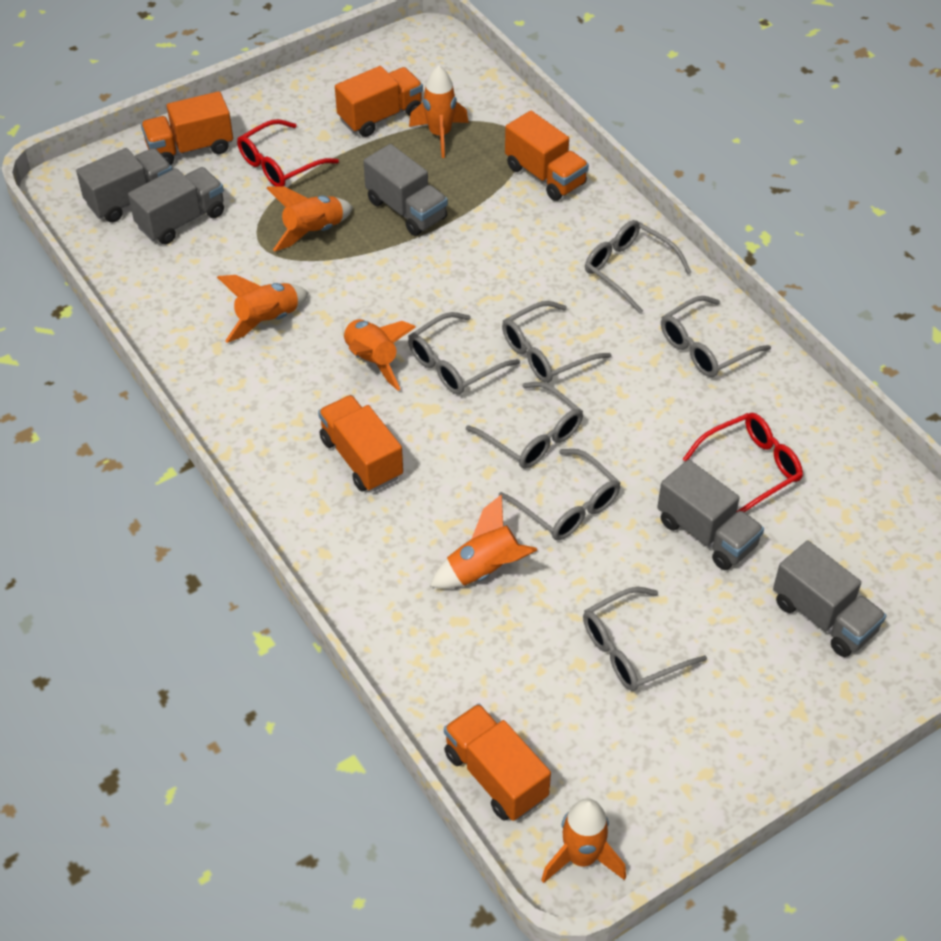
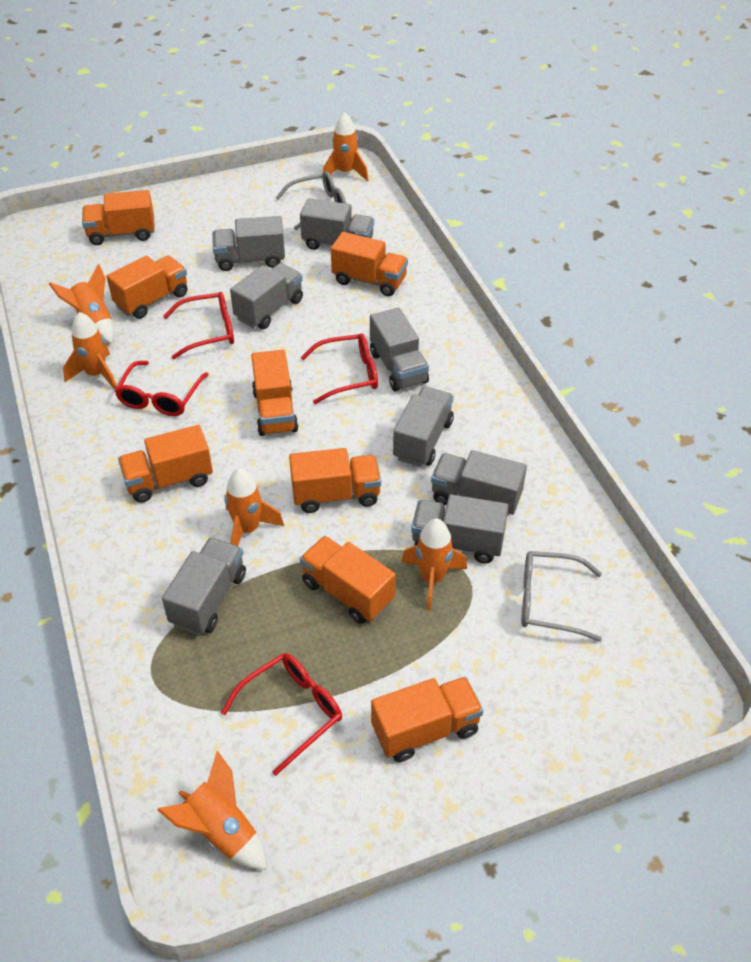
grey glasses: [408,312,520,395] [466,382,583,468] [499,449,621,540] [502,301,611,383] [583,587,707,691] [585,220,691,314] [661,296,771,377] = 7 -> [276,171,346,230] [521,551,602,642] = 2
grey truck: [76,148,173,222] [128,167,224,244] [364,144,448,236] [657,460,764,570] [773,540,886,657] = 5 -> [162,538,246,635] [212,216,285,271] [230,263,303,329] [300,198,374,250] [370,308,429,392] [393,387,454,467] [411,494,509,564] [431,450,527,516] = 8
orange truck: [141,91,233,165] [318,395,403,492] [335,66,423,137] [444,704,551,821] [505,111,589,201] = 5 -> [82,190,155,245] [107,255,188,319] [118,425,213,503] [251,350,299,436] [289,448,381,513] [300,536,396,624] [331,232,408,296] [371,677,483,762] = 8
red glasses: [237,119,339,186] [683,413,803,512] = 2 -> [115,361,209,416] [163,292,234,359] [221,653,342,775] [301,333,378,404] = 4

